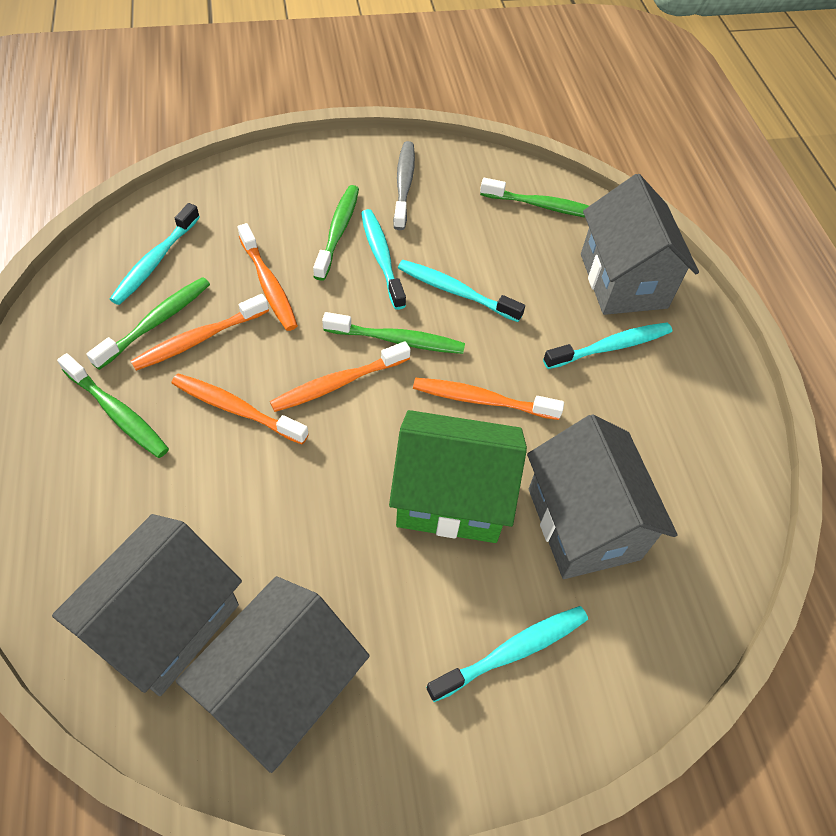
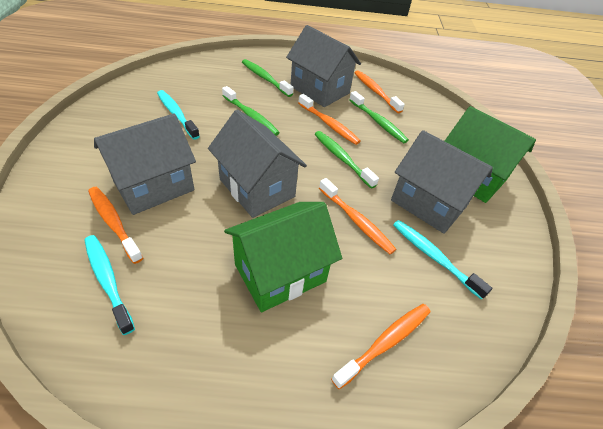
green house: [389,410,527,543] = 1 -> [224,202,342,312] [445,106,536,203] = 2
green toothbrush: [57,353,169,458] [86,277,210,370] [313,185,359,281] [322,312,465,354] [480,178,589,217] = 5 -> [222,86,280,136] [242,59,294,97] [315,131,379,189] [349,91,409,143] = 4
grey toothbrush: [393,141,415,230] = 1 -> none = 0
turquoise toothbrush: [110,203,200,305] [361,209,406,310] [398,260,525,322] [426,606,588,702] [543,322,672,369] = 5 -> [85,235,135,335] [157,90,200,140] [393,220,492,300] = 3

